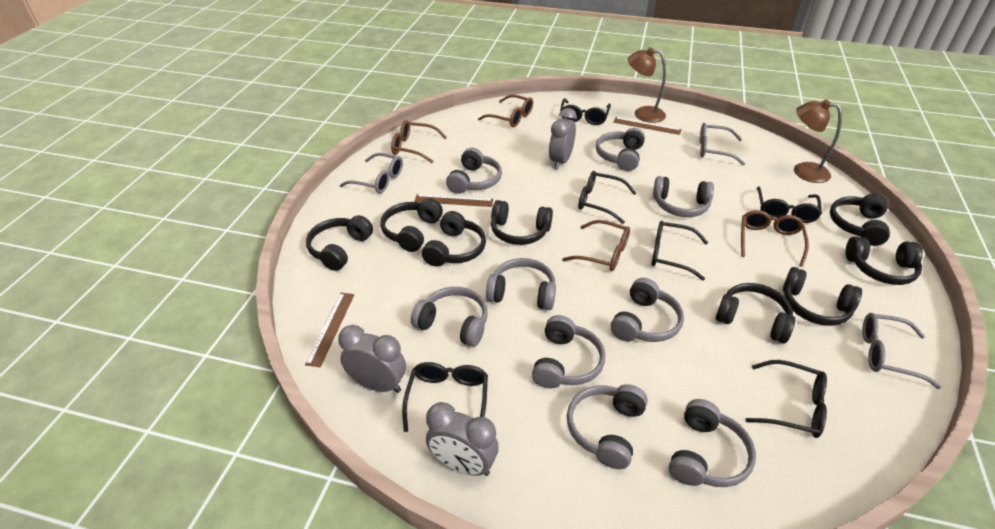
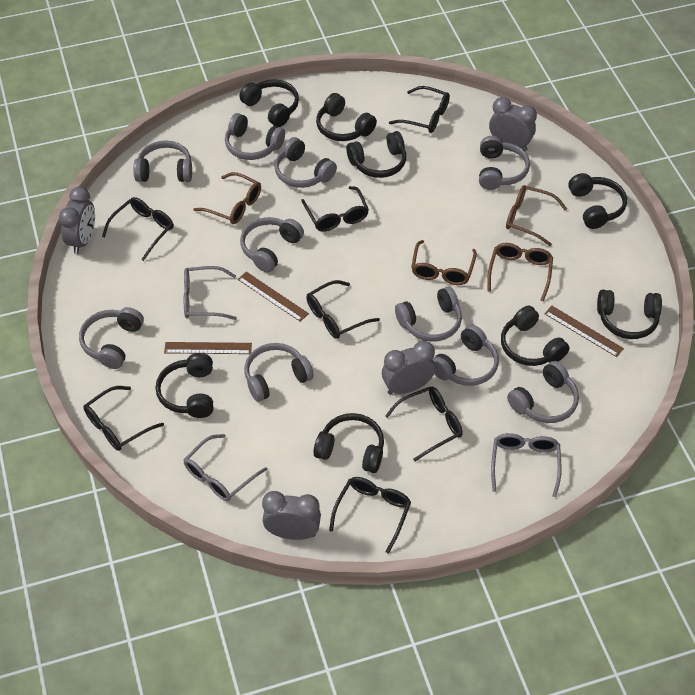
black glasses: [402,362,488,432] [560,99,611,125] [578,171,636,224] [651,221,708,281] [746,360,827,438] [757,186,822,223] = 6 -> [84,386,164,451] [102,197,174,261] [301,186,369,232] [306,280,380,339] [329,477,411,554] [385,386,463,461] [389,86,450,133] = 7
brown lamp: [628,47,666,123] [794,99,842,183] = 2 -> none = 0
grey clock: [338,325,406,393] [426,402,499,476] [549,108,577,169] = 3 -> [59,187,95,254] [262,491,321,540] [382,341,435,395] [489,97,537,151] = 4
grey headphones: [411,287,488,347] [446,148,502,194] [486,258,556,310] [532,315,605,388] [567,384,648,469] [596,128,645,171] [611,278,684,342] [653,176,714,217] [669,399,756,487] = 9 -> [79,307,144,369] [133,140,192,182] [225,113,285,160] [240,217,304,273] [244,343,314,402] [274,137,337,188] [395,286,462,342] [432,325,499,386] [479,136,530,190] [507,361,579,423] = 10

